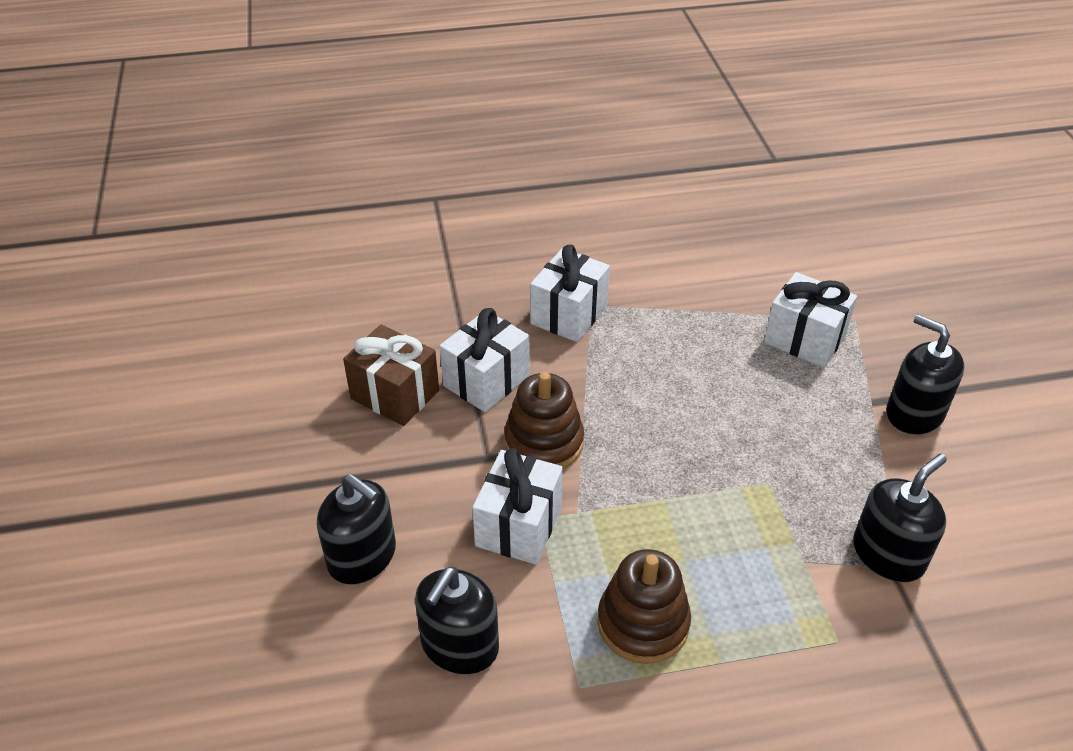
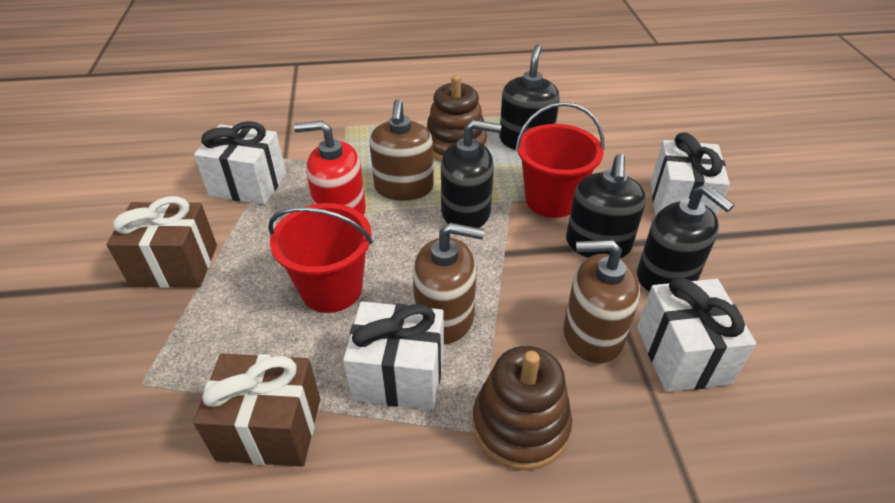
brown gift: [343,324,439,426] = 1 -> [107,196,217,288] [193,354,320,467] = 2
brown soap dispenser: none = 0 -> [370,99,434,202] [413,223,484,345] [564,240,640,364] = 3
red bucket: none = 0 -> [268,203,373,313] [515,102,604,218] = 2
red soap dispenser: none = 0 -> [294,121,366,215] = 1

